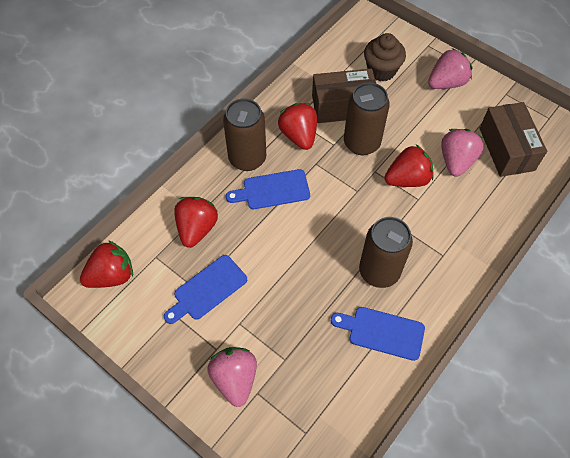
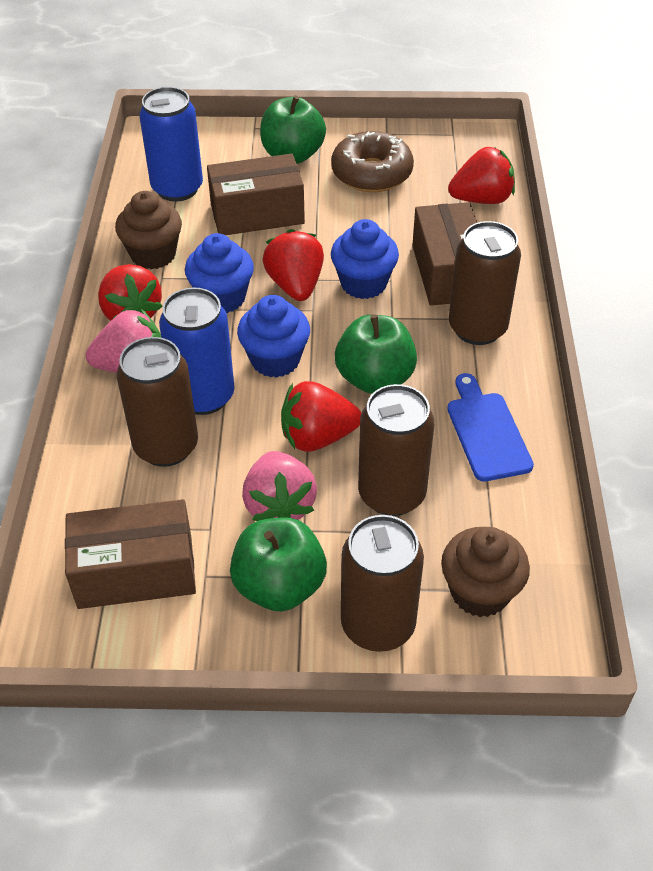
blue can: none = 0 -> [139,87,203,202] [159,288,235,415] = 2
blue cupcake: none = 0 -> [185,233,254,313] [237,295,310,378] [331,219,399,299] = 3
blue cutting board: [164,255,247,324] [226,169,310,209] [331,307,425,361] = 3 -> [447,373,534,482] = 1
brown box: [312,68,376,123] [480,102,547,177] = 2 -> [65,499,196,609] [207,154,305,235] [412,202,477,306] = 3
brown can: [223,98,266,171] [344,83,390,155] [359,217,413,288] = 3 -> [117,337,198,467] [341,515,424,652] [358,384,434,516] [449,221,521,345] = 4
brown cupcake: [364,33,406,82] = 1 -> [115,191,182,269] [441,527,530,617] = 2
brown donut: none = 0 -> [331,131,414,192] = 1
green apple: none = 0 -> [230,517,327,611] [260,95,326,164] [335,315,417,394] = 3
pink strawberry: [207,347,257,407] [428,48,472,89] [442,129,484,177] = 3 -> [86,309,161,373] [242,451,317,521] = 2

